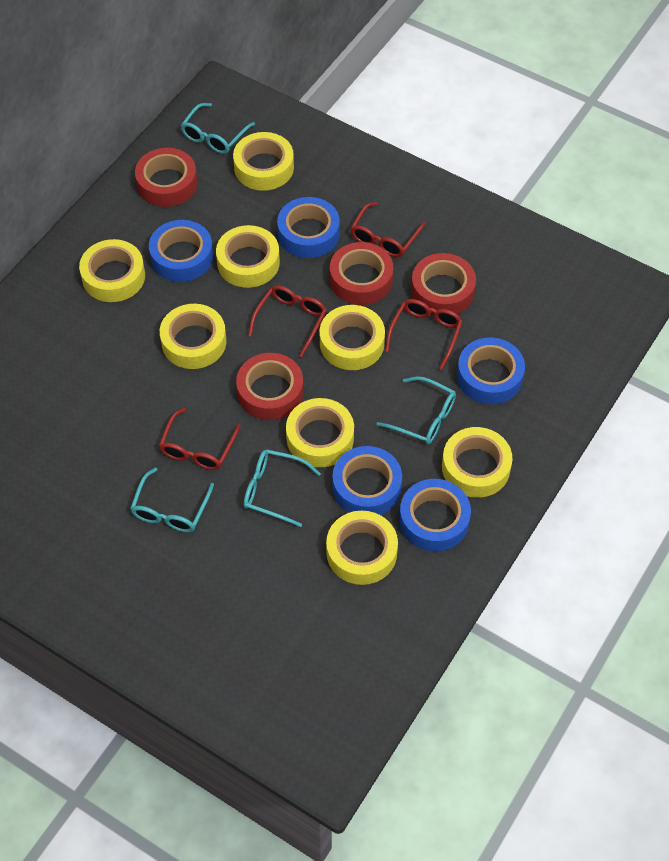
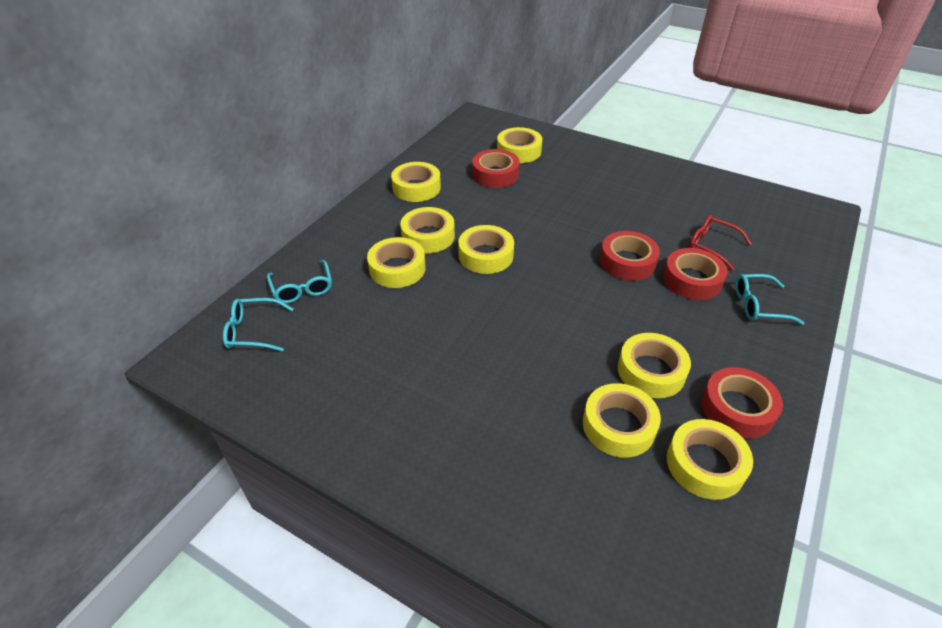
blue tape: [149,220,213,282] [277,197,340,258] [333,446,402,515] [399,479,471,552] [457,337,525,404] = 5 -> none = 0
red glasses: [159,408,241,470] [248,285,327,357] [350,202,426,257] [385,299,463,370] = 4 -> [689,215,752,270] = 1
turquoise glasses: [130,468,214,532] [181,103,255,154] [244,449,321,527] [376,376,456,444] = 4 -> [223,298,294,351] [267,260,332,303] [735,274,804,325] = 3

